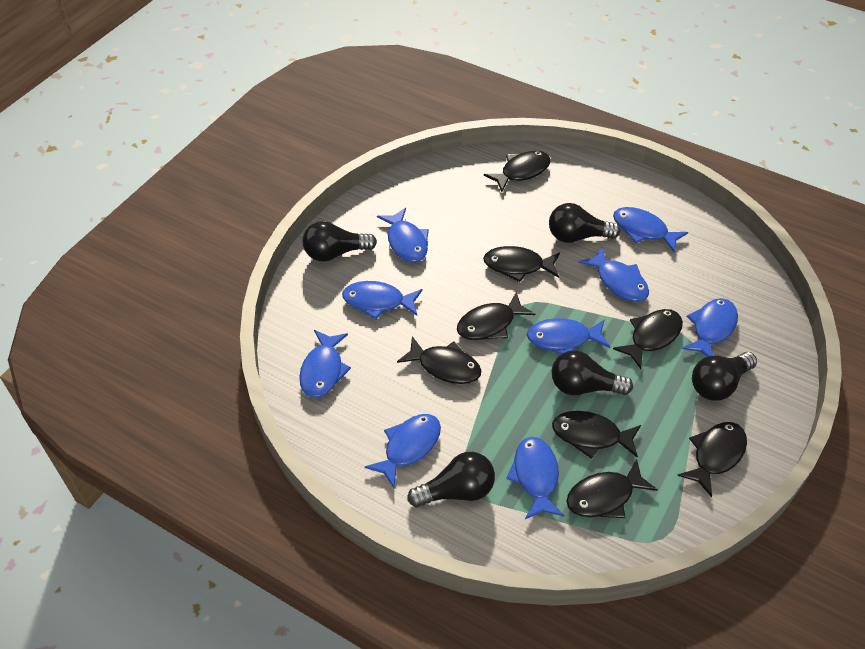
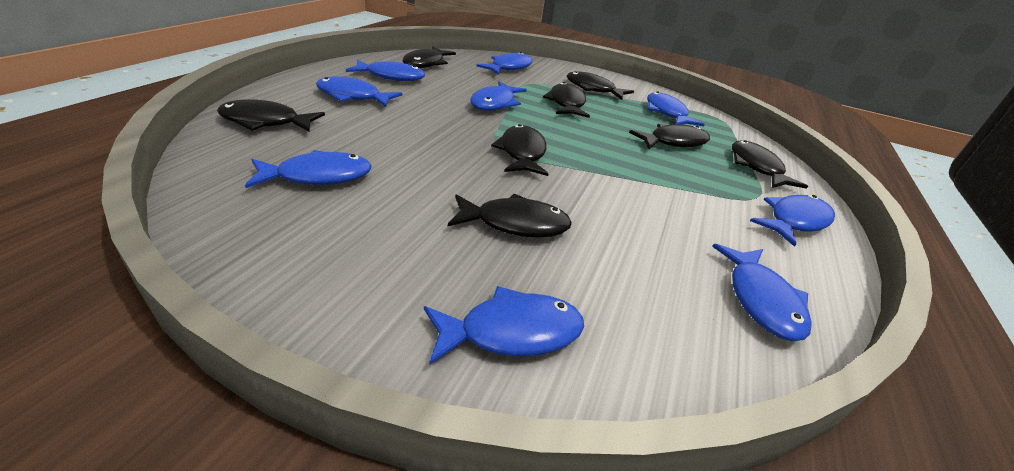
black light bulb: [303,221,377,261] [407,452,495,507] [549,203,620,243] [552,350,633,395] [692,352,757,401] = 5 -> none = 0

